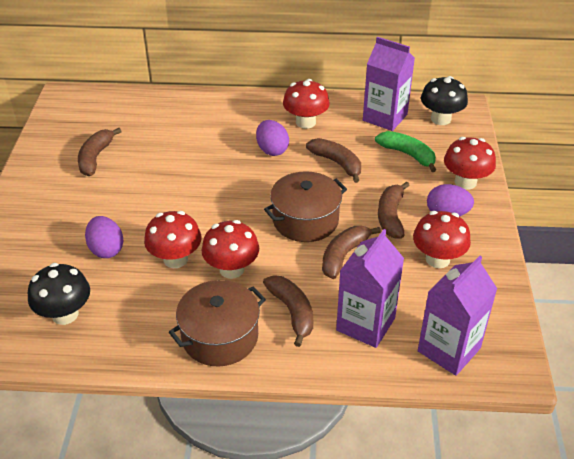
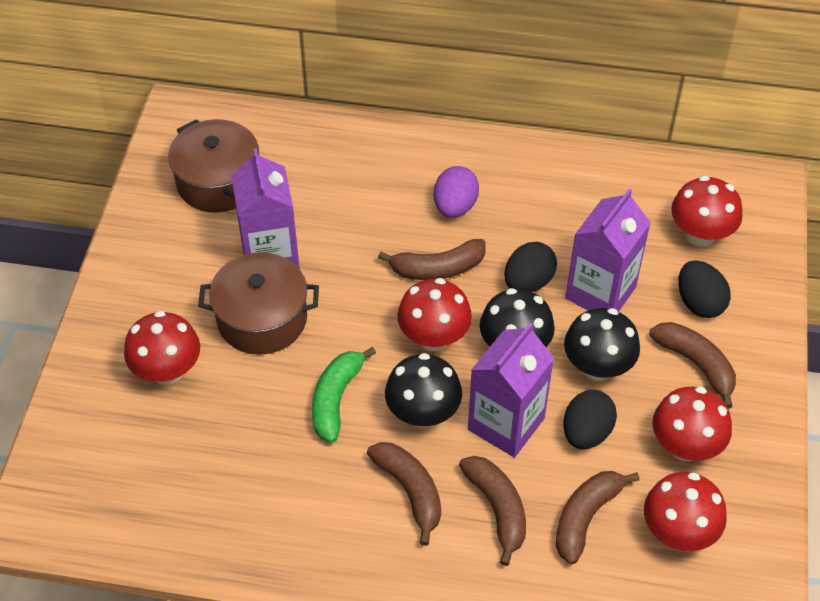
black egg: none = 0 -> [504,242,557,292] [563,390,617,449] [678,260,731,318] = 3
black mushroom: [28,263,90,325] [421,76,468,125] = 2 -> [385,353,462,428] [480,288,555,347] [564,308,640,381] = 3
purple egg: [85,216,124,258] [256,120,289,156] [427,184,474,216] = 3 -> [434,166,479,218] = 1

